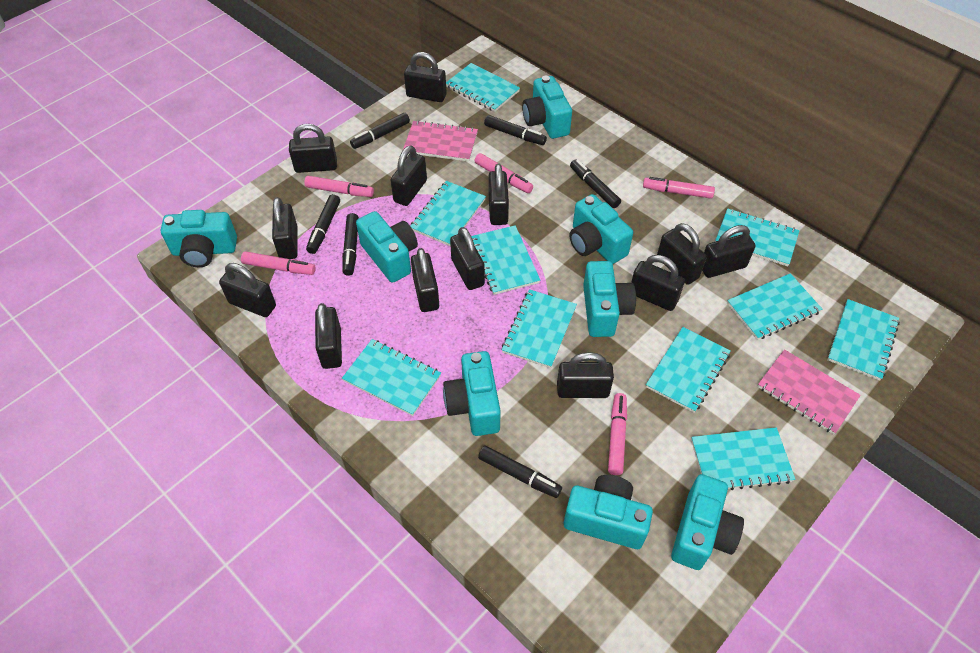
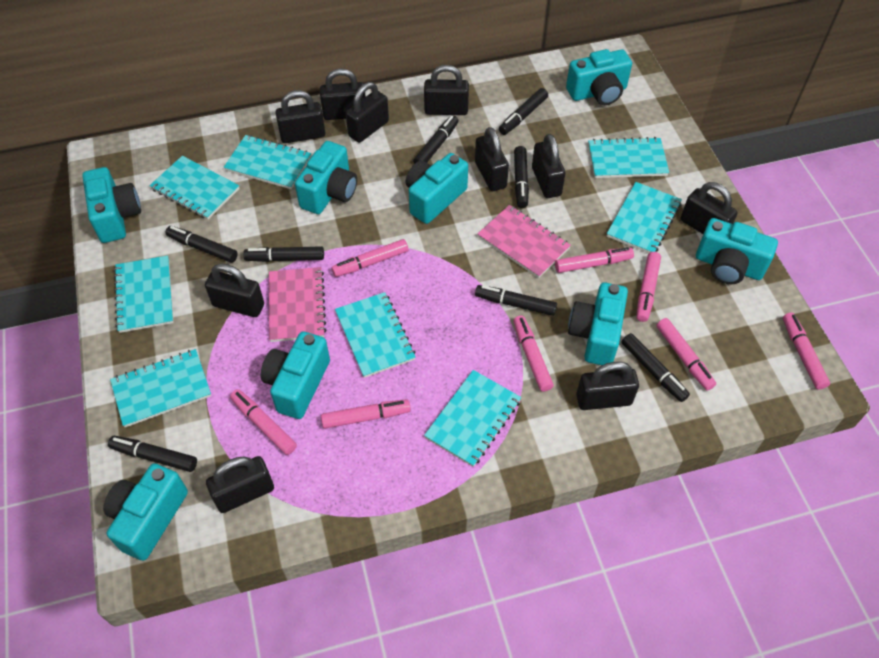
black marker: [306,194,340,254] [342,213,359,276] [350,113,410,149] [478,446,562,498] [484,115,547,145] [570,159,621,208] = 6 -> [108,436,197,472] [165,226,238,263] [243,246,324,262] [413,115,459,164] [475,285,557,316] [499,88,548,135] [514,146,529,208] [621,333,690,402] = 8
black padlock: [219,263,276,317] [272,197,298,259] [289,124,337,173] [315,303,342,369] [390,145,427,206] [404,52,447,102] [411,248,439,312] [450,227,485,290] [488,164,509,225] [557,352,614,398] [631,255,685,311] [657,223,706,285] [702,225,756,278] = 13 -> [205,263,264,317] [206,456,274,513] [275,90,325,143] [320,68,366,120] [346,82,389,143] [424,65,469,115] [475,127,509,191] [532,134,565,198] [576,362,639,410] [681,182,738,234] = 10
pink marker: [241,251,316,275] [304,176,374,197] [475,153,533,193] [608,393,627,475] [643,177,715,199] = 5 -> [230,389,297,455] [321,399,411,429] [332,239,408,277] [513,316,554,392] [555,247,634,273] [637,252,661,322] [656,318,716,390] [783,313,830,390] = 8
turquoise notebook: [342,339,441,416] [411,181,486,246] [446,63,520,112] [471,225,540,295] [502,289,577,368] [646,327,730,413] [691,427,795,490] [715,208,800,267] [727,273,822,340] [827,299,900,381] = 10 -> [110,349,211,427] [114,255,174,333] [149,156,240,219] [224,135,311,189] [335,292,416,378] [424,370,521,467] [588,137,669,178] [607,182,682,253] = 8

